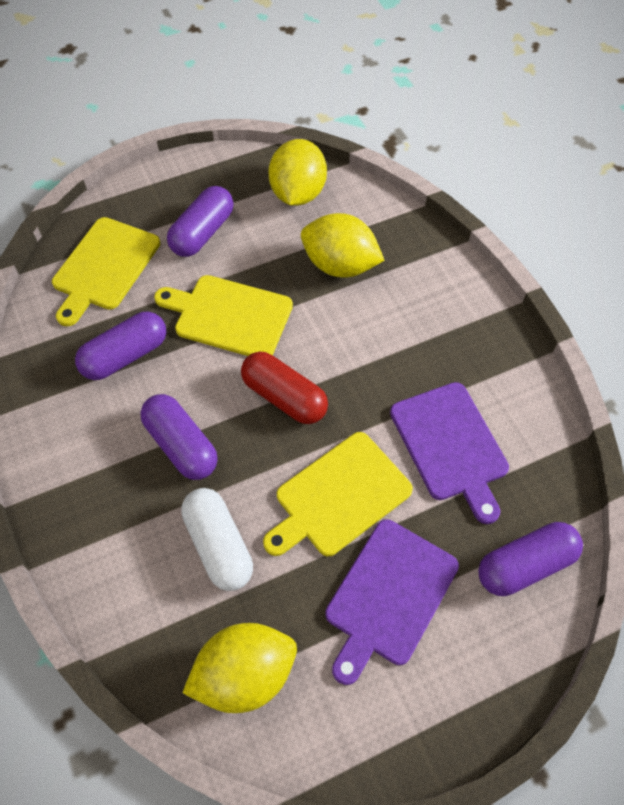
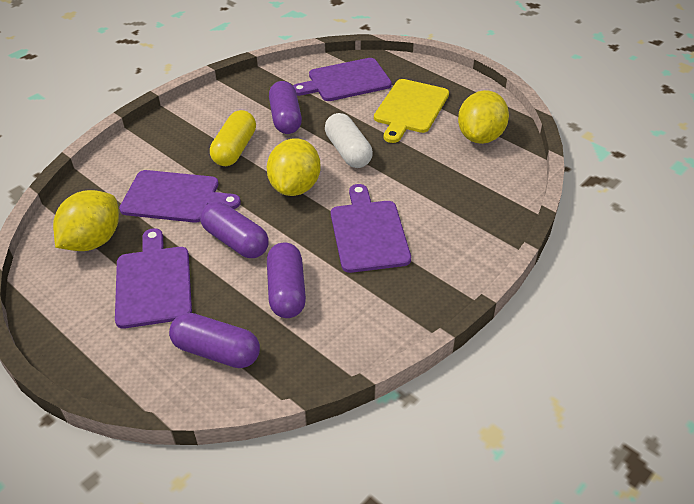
purple cutting board: [325,519,459,685] [390,382,509,524] = 2 -> [115,228,192,329] [119,170,241,223] [293,58,392,101] [331,184,411,273] = 4
red capsule: [241,352,328,424] = 1 -> none = 0
yellow capsule: none = 0 -> [210,110,256,166] = 1
yellow cutting board: [52,217,160,326] [154,275,293,356] [263,432,413,556] = 3 -> [374,79,449,143] = 1

